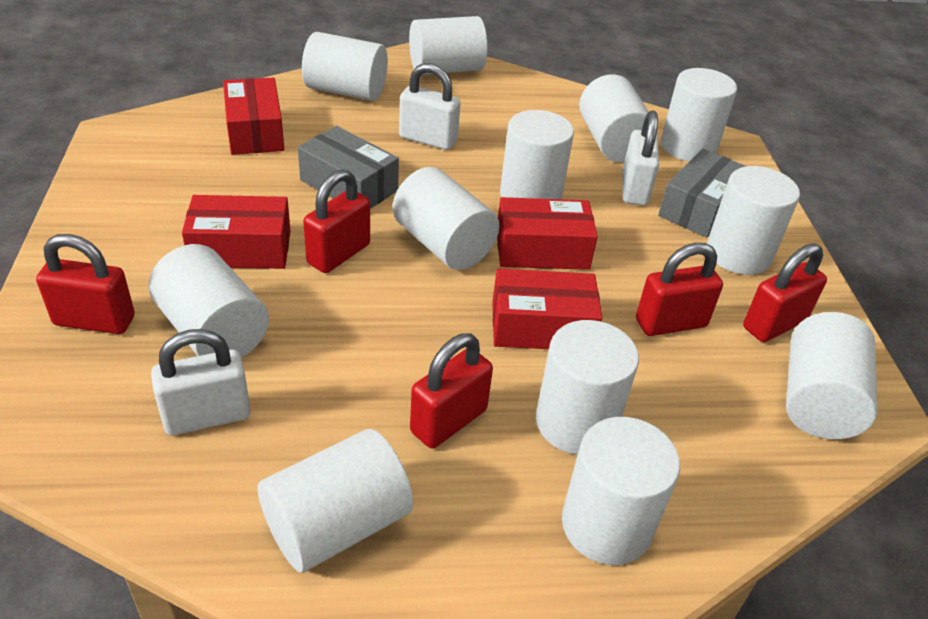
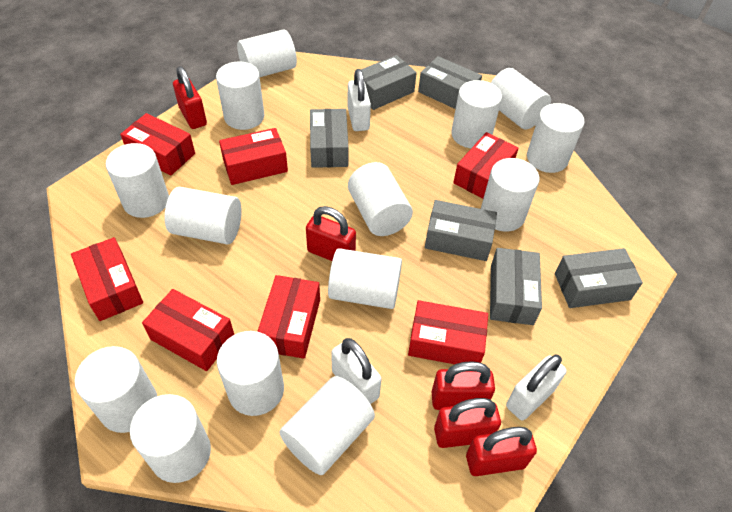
grey box: [298,126,399,209] [658,149,746,238] = 2 -> [310,109,349,168] [361,55,417,110] [418,56,482,109] [425,200,497,261] [490,248,542,325] [555,248,643,308] = 6
red box: [182,195,290,269] [223,78,284,155] [492,268,602,349] [497,197,598,270] = 4 -> [71,237,143,321] [120,113,195,175] [142,289,234,371] [219,128,288,185] [257,275,320,359] [408,300,488,364] [453,132,519,198] = 7
white cylinder: [149,244,269,358] [258,429,413,573] [302,32,388,101] [393,167,499,270] [409,16,488,75] [500,110,574,199] [536,320,639,455] [562,417,680,565] [579,74,649,163] [661,68,737,161] [707,166,800,275] [786,312,878,439] = 12 -> [75,346,157,433] [106,143,169,218] [130,394,211,483] [164,187,242,244] [216,61,265,130] [217,331,284,416] [237,29,297,77] [279,376,375,475] [328,248,402,309] [348,162,413,236] [451,80,502,148] [481,158,539,232] [491,68,551,129] [527,103,584,173] = 14

